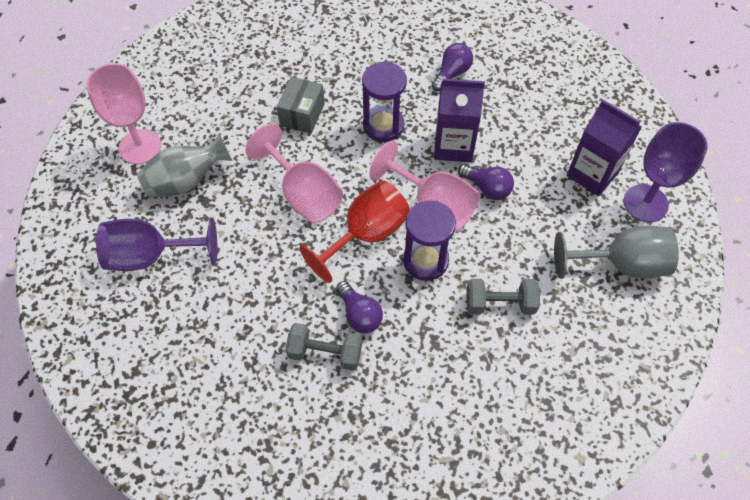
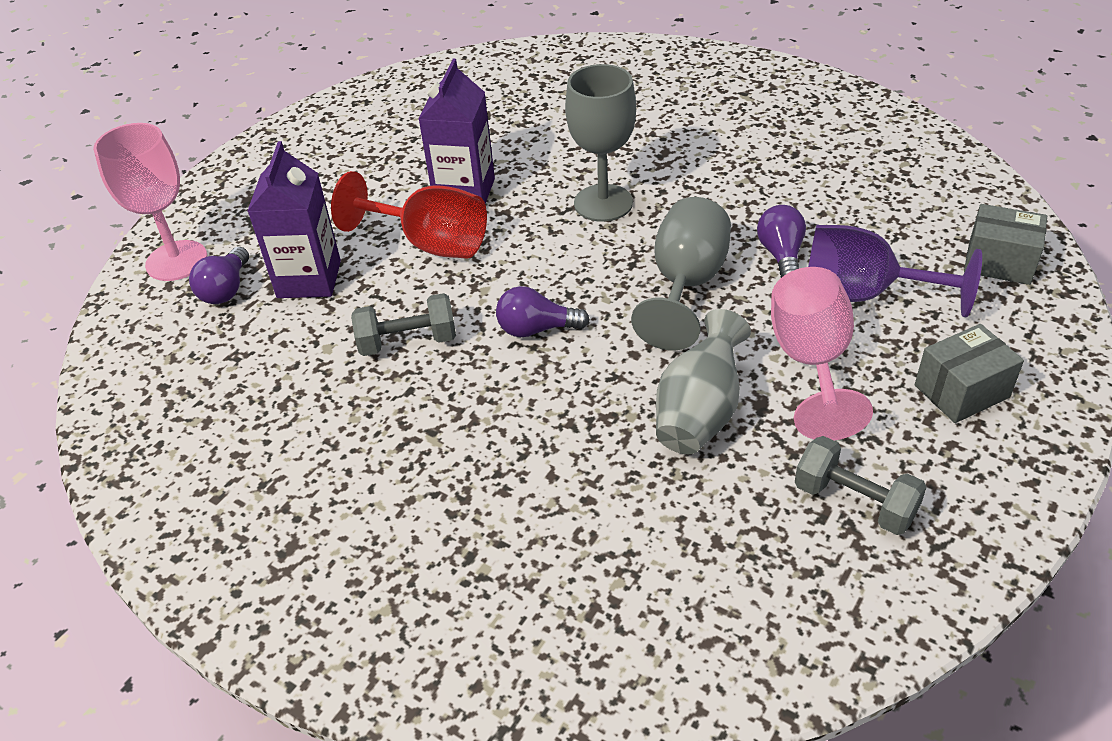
grey box: [277,77,325,134] = 1 -> [915,324,1024,423] [964,204,1047,285] = 2
grey goblet: [554,226,679,279] = 1 -> [565,64,636,222] [631,197,731,350] = 2
pink goblet: [86,63,162,164] [245,124,343,223] [369,140,481,232] = 3 -> [93,123,207,281] [771,267,873,440] = 2
purple goblet: [96,218,218,271] [624,122,708,222] = 2 -> [808,225,982,318] = 1
purple hourglass: [362,62,407,142] [403,200,456,281] = 2 -> none = 0

